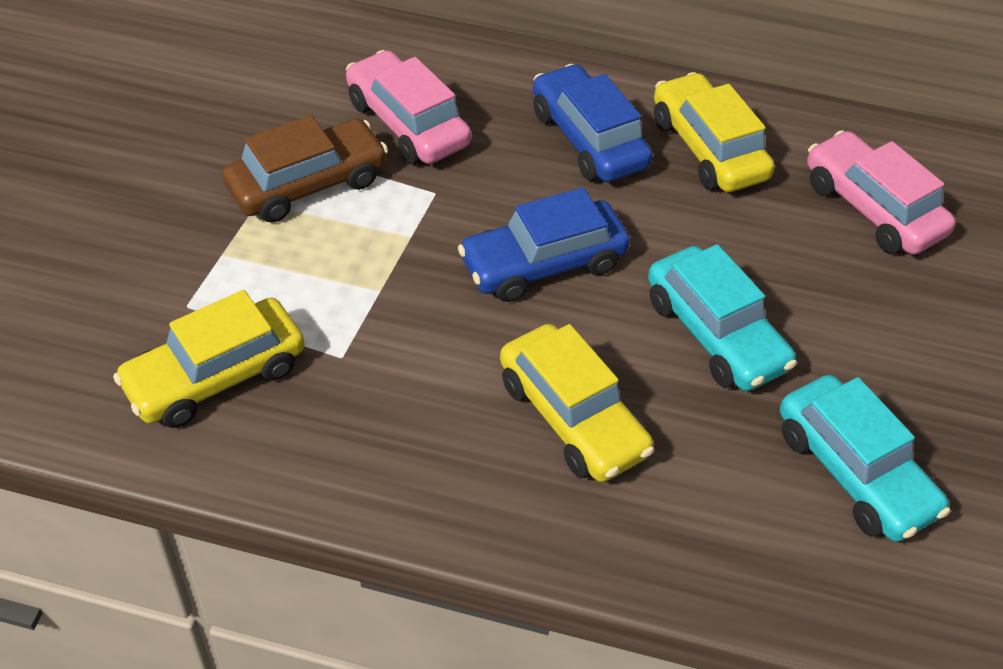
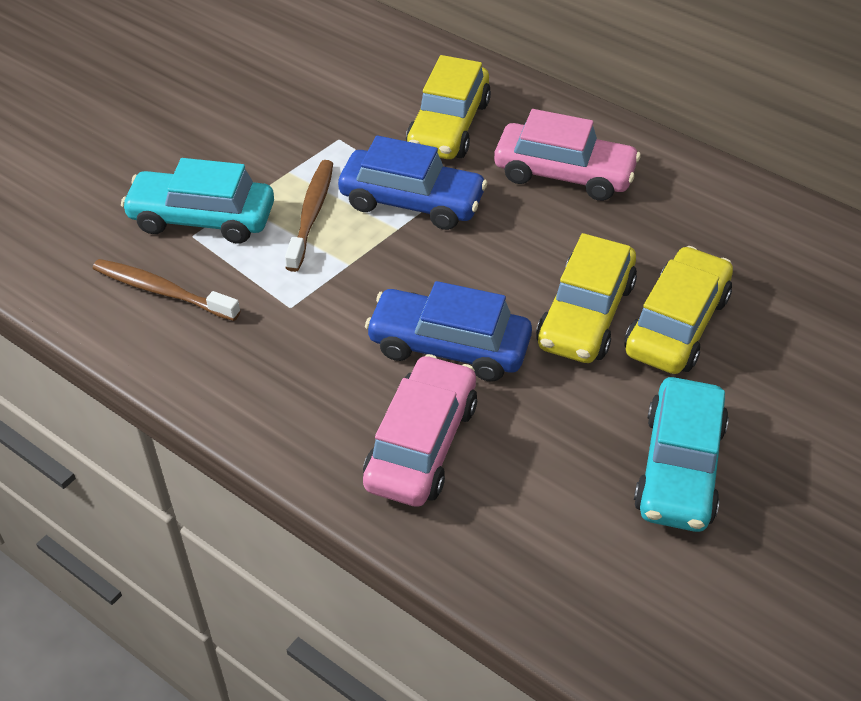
brown car: [222,115,388,223] = 1 -> none = 0
brown toothbrush: none = 0 -> [93,259,240,321] [285,160,333,272] = 2

